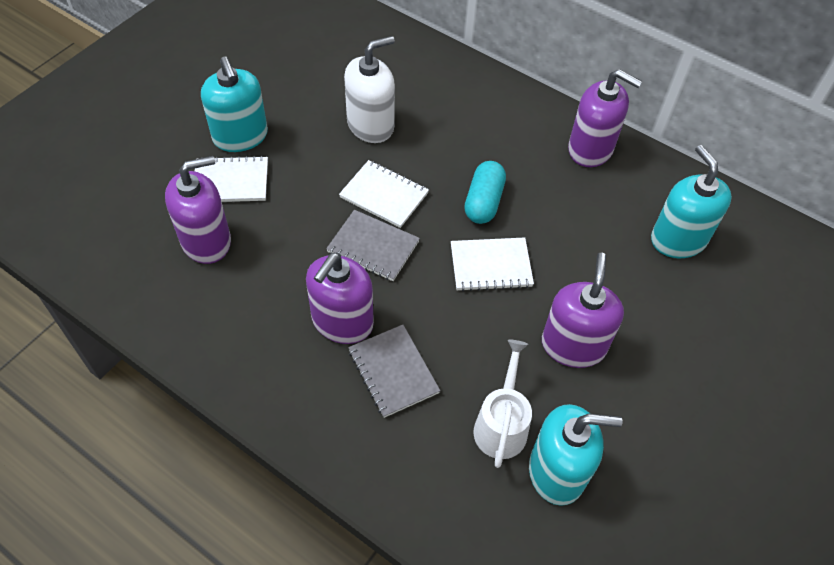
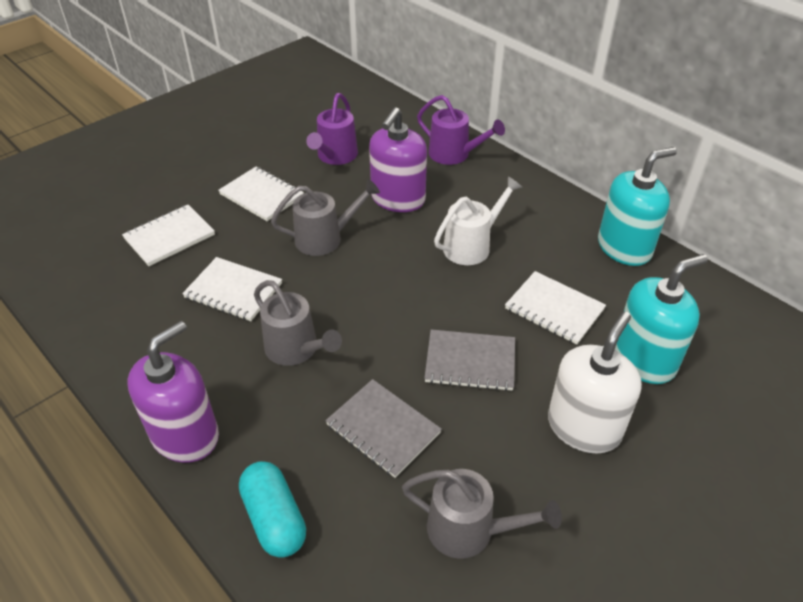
grey watering can: none = 0 -> [254,280,342,366] [271,179,380,256] [402,469,562,559] = 3
purple soap dispenser: [165,156,231,264] [306,253,374,344] [542,253,624,368] [568,69,642,167] = 4 -> [128,321,219,463] [369,107,427,212] = 2
purple watering can: none = 0 -> [306,93,358,165] [417,95,505,165] = 2
turquoise soap dispenser: [201,56,268,152] [529,404,622,506] [651,145,732,258] = 3 -> [598,147,677,266] [615,254,708,384] = 2
white notebook: [195,156,268,202] [339,160,429,228] [451,237,534,291] = 3 -> [122,205,215,266] [182,257,282,321] [218,167,304,221] [505,271,606,345] = 4

